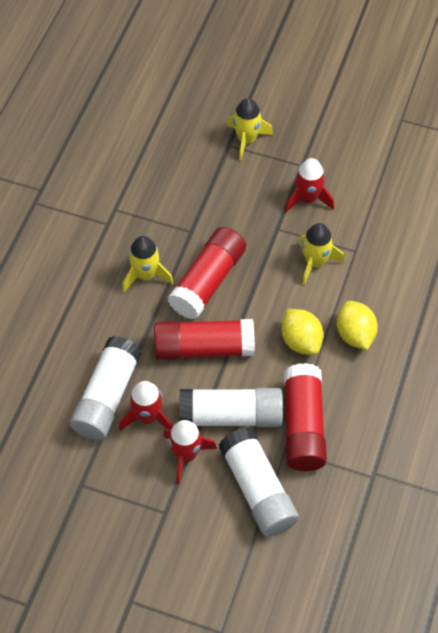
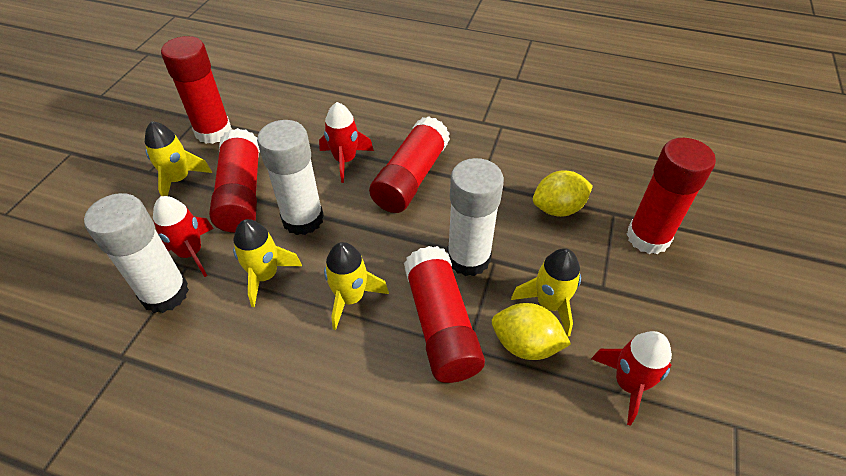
red glue stick: [154,319,255,360] [168,227,246,319] [284,363,327,471] = 3 -> [161,36,232,144] [209,128,260,233] [369,116,450,213] [404,246,485,383] [626,138,716,254] = 5
yellow rocket: [122,236,174,292] [227,98,273,161] [298,223,344,285] = 3 -> [145,121,212,196] [233,219,302,307] [324,242,389,330] [511,248,581,337] = 4

